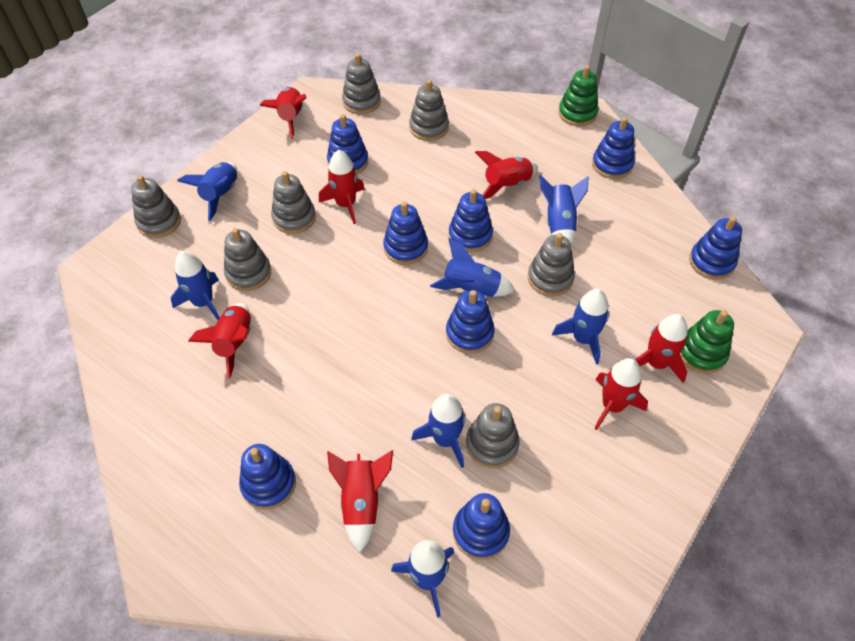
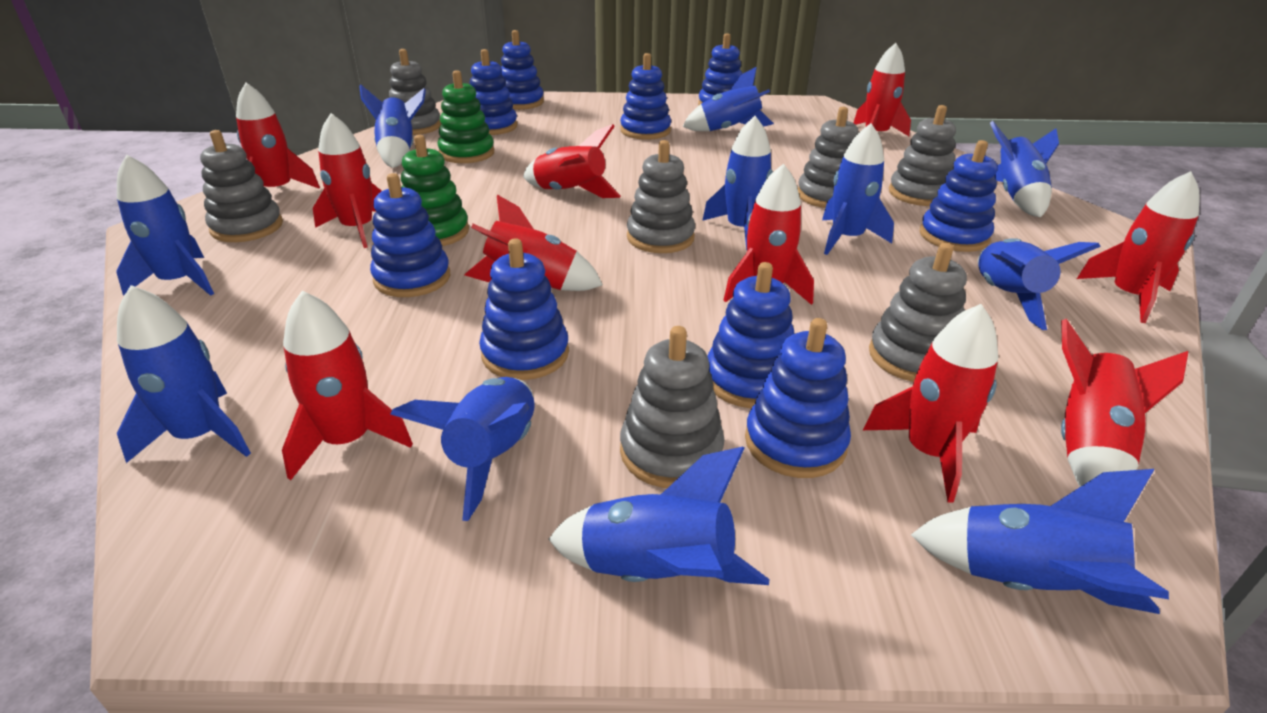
blue rocket: [171,251,220,320] [177,162,237,221] [391,540,454,618] [411,394,466,468] [430,238,515,297] [539,175,589,246] [552,289,609,365] = 7 -> [116,154,214,296] [117,285,251,463] [359,84,426,168] [391,377,534,521] [548,446,770,585] [682,67,774,131] [702,116,773,250] [822,123,894,255] [911,469,1169,614] [978,238,1101,330] [990,121,1059,217] = 11
blue stacking toy: [239,444,296,510] [327,114,368,174] [383,202,428,265] [446,290,494,354] [449,189,493,252] [453,493,510,560] [592,117,635,179] [689,216,742,280] = 8 -> [370,173,450,297] [470,49,518,135] [479,238,569,380] [501,30,544,110] [620,53,671,140] [698,33,742,105] [707,262,795,408] [745,318,851,478] [920,140,998,252] = 9
red rocket: [188,303,251,379] [260,87,306,139] [319,150,365,224] [327,450,393,553] [475,151,538,199] [594,358,648,430] [635,314,688,383] = 7 -> [236,83,320,189] [282,291,413,480] [313,113,381,248] [464,195,603,291] [523,124,621,198] [724,164,814,305] [854,43,911,136] [863,304,998,503] [1061,319,1188,487] [1077,171,1200,323] = 10

